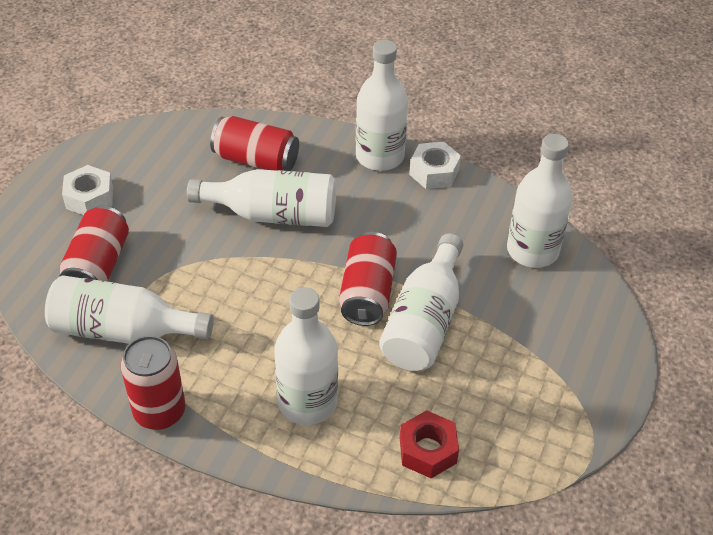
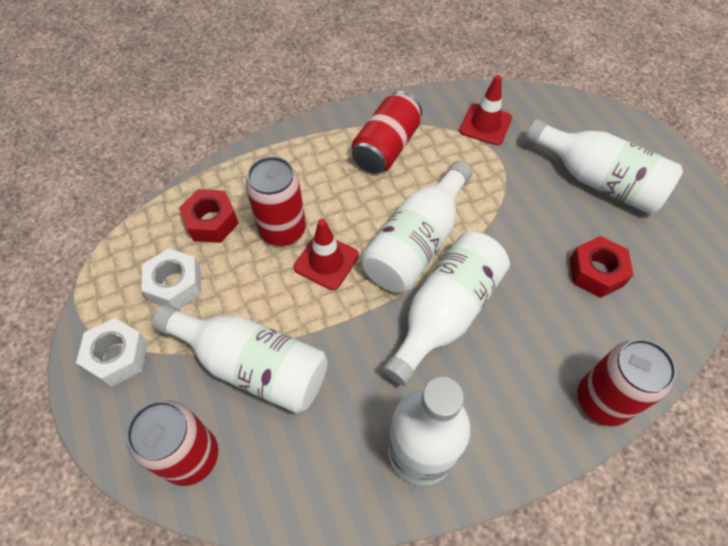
red nut: [400,410,459,478] = 1 -> [179,189,239,243] [570,236,633,298] = 2
red traffic cone: none = 0 -> [294,219,359,290] [459,75,512,145] = 2
white bottle: [45,275,214,344] [187,169,336,227] [274,287,338,425] [356,40,408,171] [379,234,463,371] [507,134,573,268] = 6 -> [153,305,327,413] [361,161,472,293] [383,232,510,386] [388,377,471,486] [526,119,683,214] = 5

